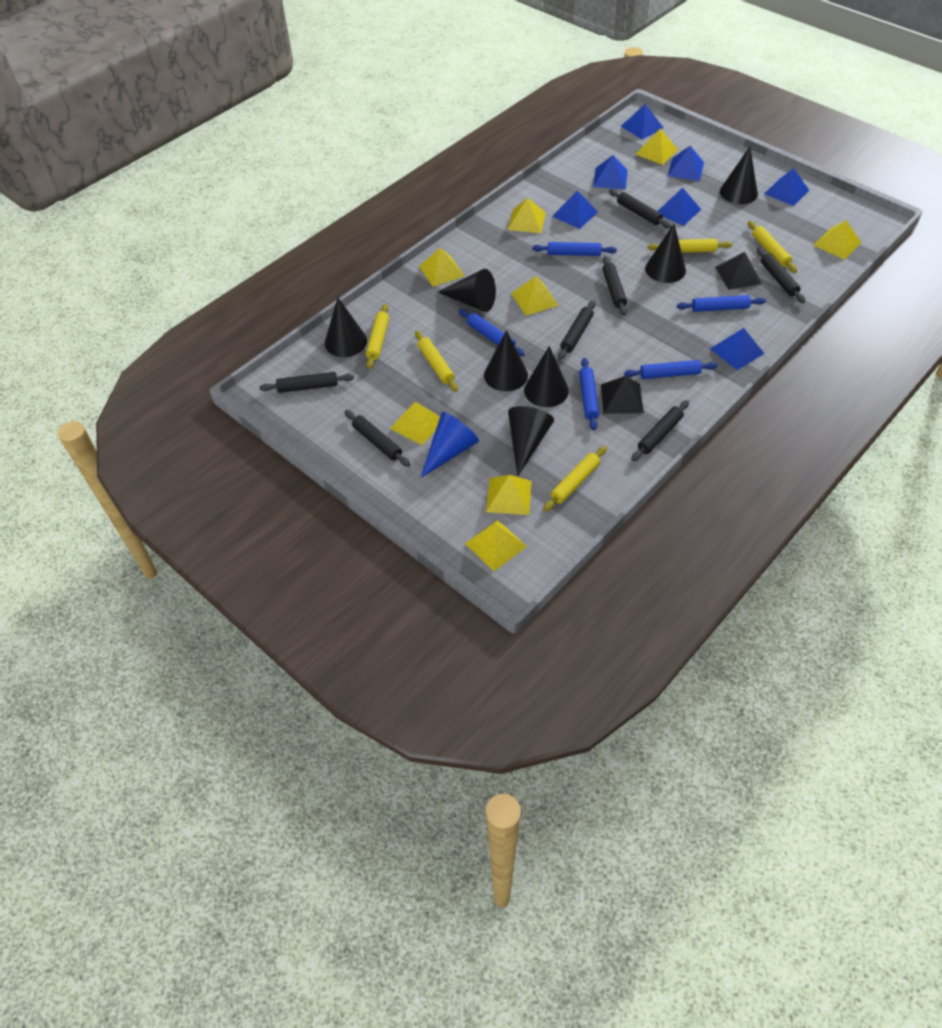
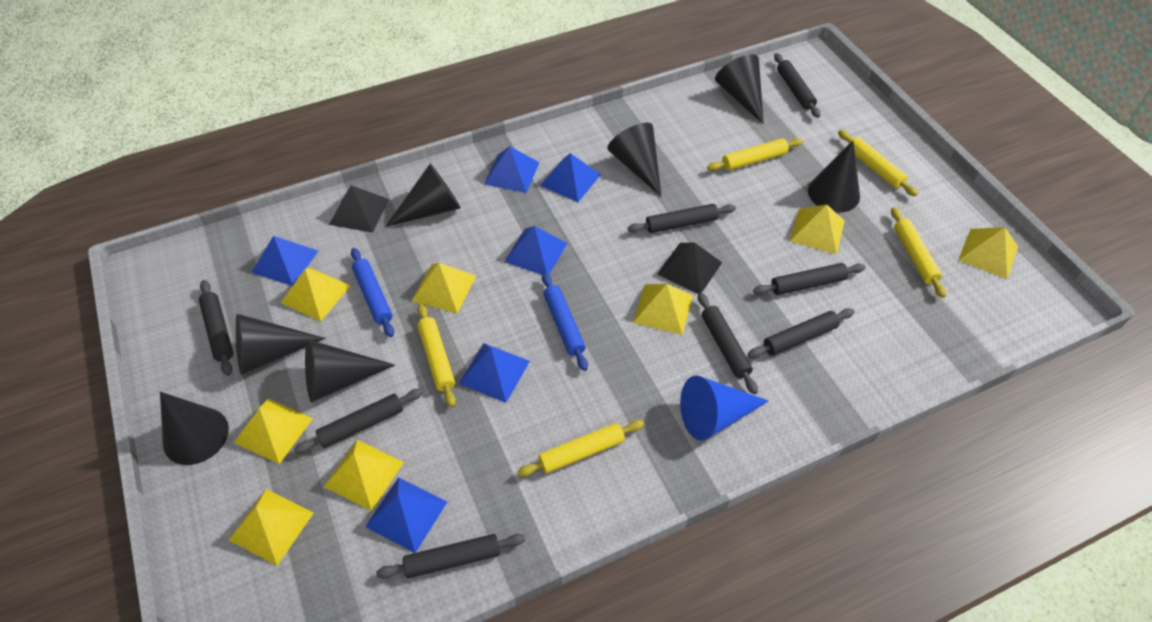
black rolling pin: [259,372,354,393] [344,410,410,467] [558,300,596,360] [603,256,627,316] [609,189,671,228] [631,400,689,461] [757,247,805,303] = 7 -> [199,280,233,376] [294,389,423,454] [376,534,525,578] [628,204,736,233] [698,293,758,394] [748,308,854,358] [753,263,865,295] [774,53,820,118] = 8
blue pyramid: [552,191,598,229] [593,155,628,189] [621,104,663,139] [658,188,701,226] [668,146,704,181] [710,328,765,370] [764,168,809,206] = 7 -> [251,236,318,286] [365,477,447,553] [459,343,530,403] [484,146,540,193] [504,226,567,275] [540,153,601,202] = 6
blue rolling pin: [459,309,525,356] [532,242,617,256] [579,358,599,431] [624,360,718,379] [677,295,766,312] = 5 -> [351,248,394,337] [542,273,588,371] = 2

